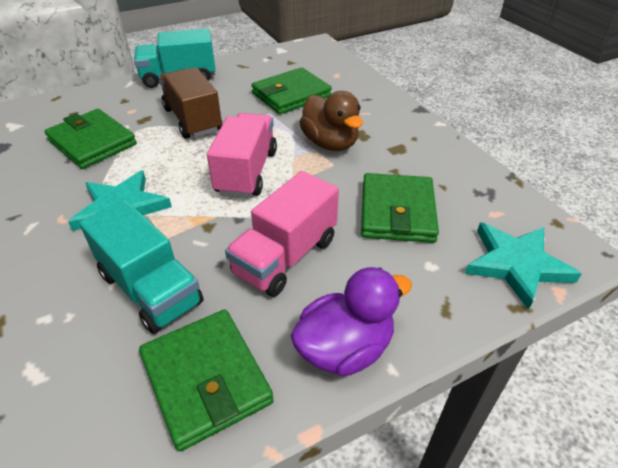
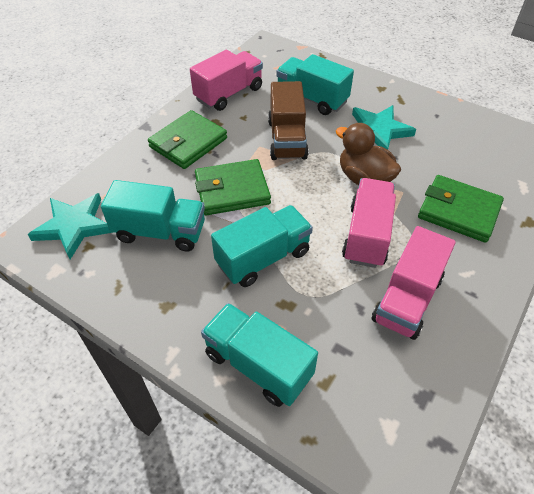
green wallet: [44,109,137,169] [139,309,274,451] [251,67,332,114] [361,173,439,243] = 4 -> [148,110,227,169] [195,159,271,215] [418,175,504,243] = 3
pink truck: [207,113,277,198] [225,171,339,297] = 2 -> [190,50,263,111] [342,178,396,268] [372,226,456,340] = 3
purple duck: [291,267,412,377] = 1 -> none = 0
turquoise truck: [79,200,204,334] [134,28,216,88] = 2 -> [101,180,205,252] [201,303,318,407] [211,205,313,287] [276,54,354,115] = 4

